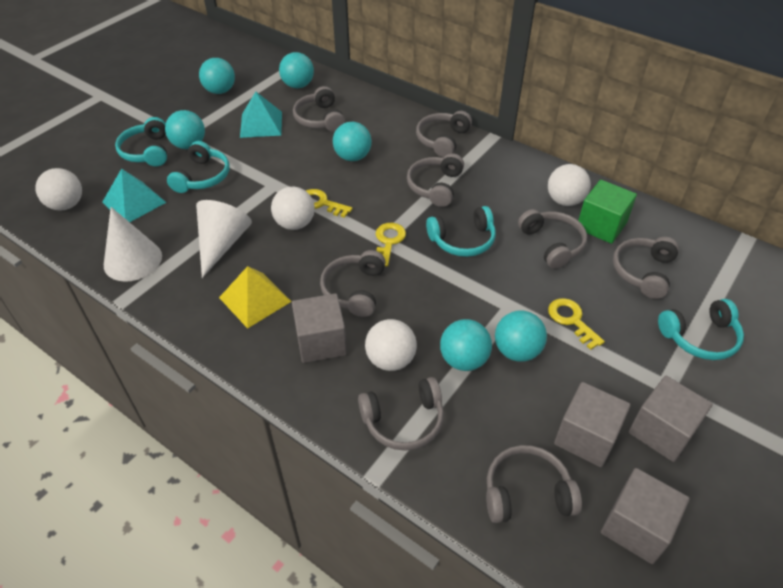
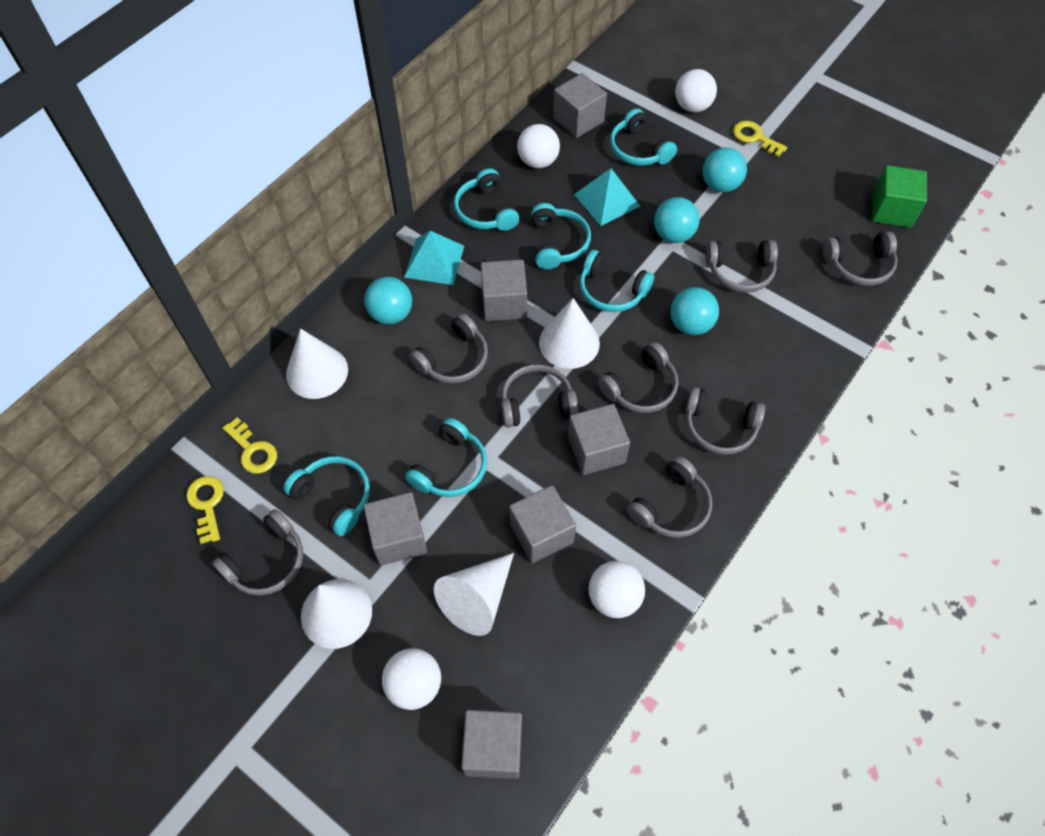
grey cube: [292,293,347,363] [554,382,631,467] [601,468,690,564] [629,376,713,462] = 4 -> [364,492,427,566] [461,710,522,779] [481,260,527,321] [509,485,576,563] [553,73,607,138] [568,404,630,475] = 6
turquoise ball: [165,110,205,149] [199,58,235,94] [279,52,314,88] [333,122,372,161] [440,319,492,371] [495,311,547,362] = 6 -> [364,277,412,324] [654,197,700,243] [671,287,719,335] [703,147,747,192] = 4
turquoise headphones: [115,117,167,166] [167,141,229,193] [426,206,496,257] [658,299,744,360] = 4 -> [283,456,370,536] [405,418,487,497] [454,168,519,231] [531,203,591,269] [580,250,654,312] [610,108,677,166] = 6
white cone: [104,207,162,282] [196,200,252,278] = 2 -> [286,328,348,399] [301,579,372,649] [434,553,514,636] [539,298,600,369] = 4
yellow pyramid: [219,266,292,329] = 1 -> none = 0

